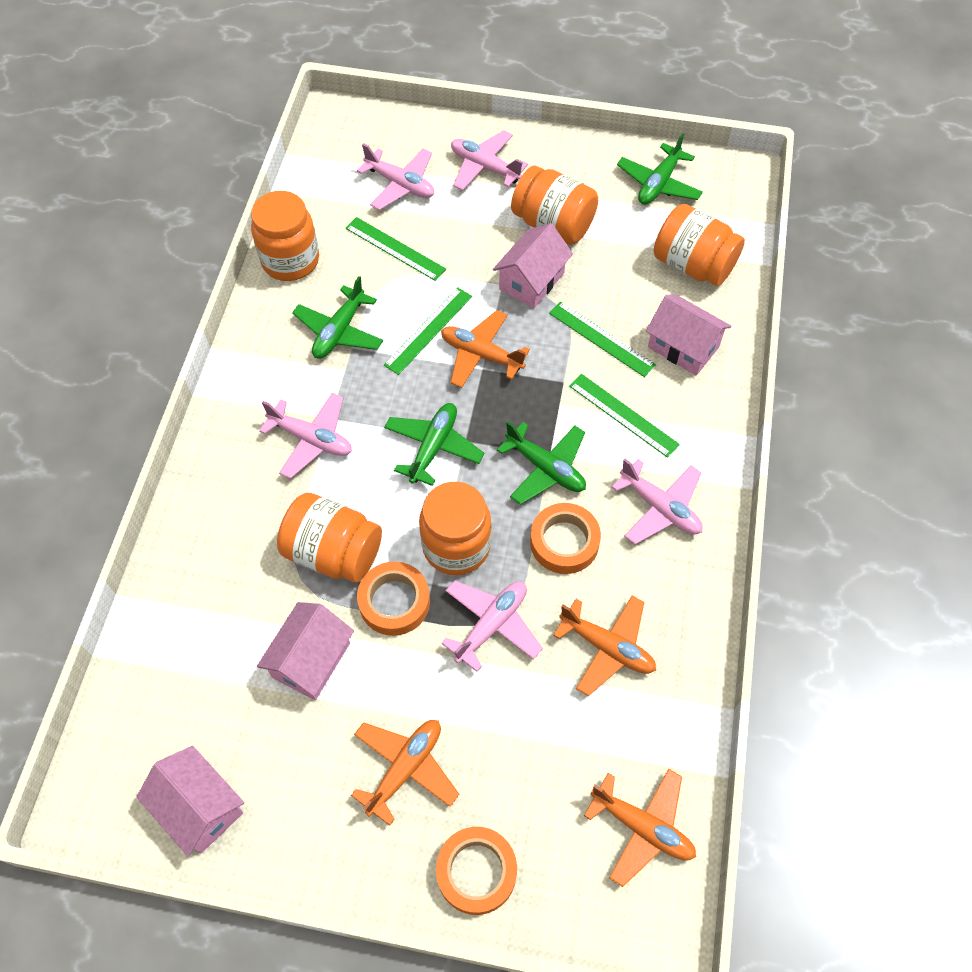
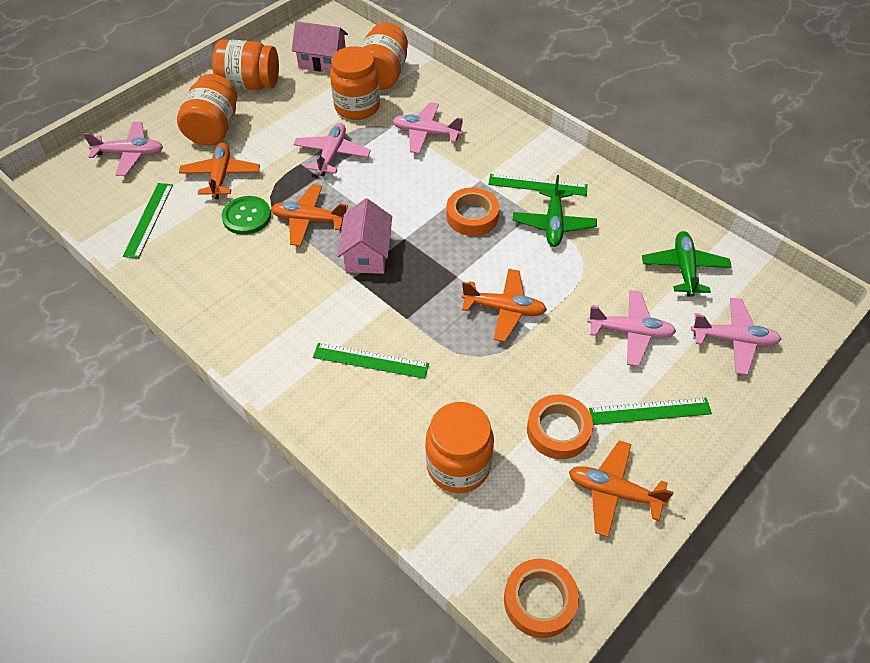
green button: none = 0 -> [222,196,271,235] = 1
green plane: [292,276,383,359] [384,403,484,486] [497,421,586,505] [617,133,703,205] = 4 -> [513,175,597,247] [642,231,732,297] = 2
pink house: [137,746,244,856] [257,602,354,700] [493,223,573,308] [646,295,731,376] = 4 -> [292,21,348,72] [337,198,392,274] = 2

